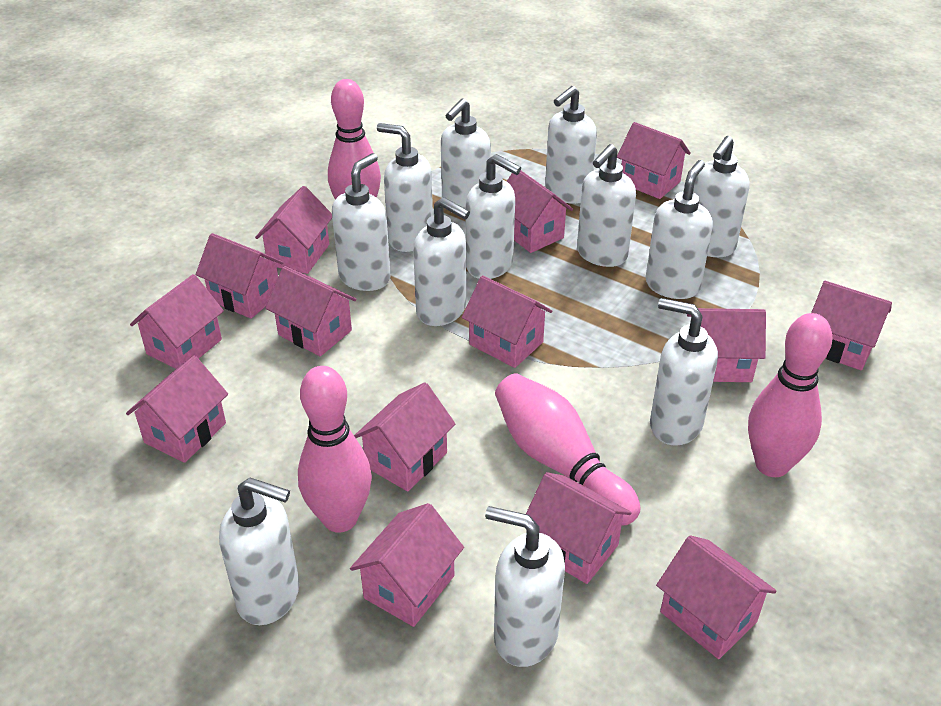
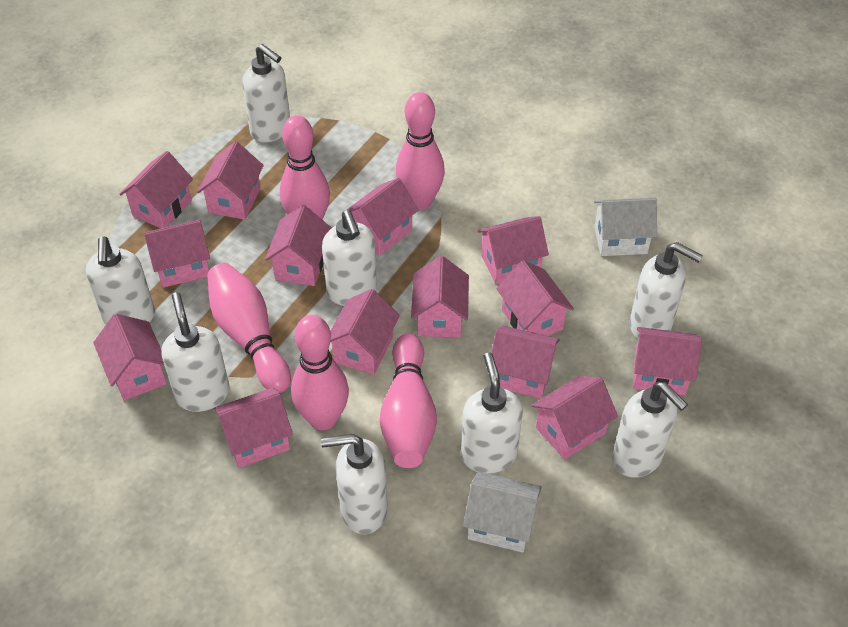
pink bowling pin: [298,366,372,533] [328,79,381,200] [495,373,640,525] [748,313,832,477] = 4 -> [207,263,291,393] [280,115,330,220] [291,315,349,430] [380,333,437,468] [396,92,445,210] = 5
white house: none = 0 -> [463,472,542,553] [594,197,657,256] = 2
white soap dispenser: [219,478,300,625] [332,153,391,291] [377,123,433,252] [413,197,470,326] [441,98,491,209] [466,154,521,279] [485,506,565,667] [545,86,597,204] [577,144,636,267] [646,160,713,299] [650,298,718,446] [693,136,750,257] = 12 -> [86,237,155,324] [161,292,230,412] [242,44,290,142] [321,434,388,535] [322,210,377,306] [461,352,523,474] [612,382,688,478] [630,242,703,339] = 8

